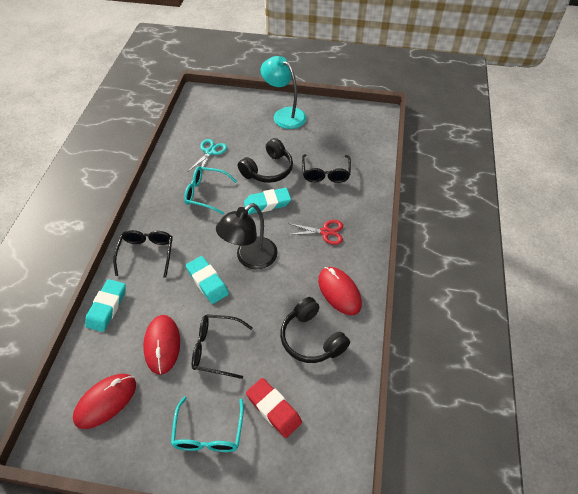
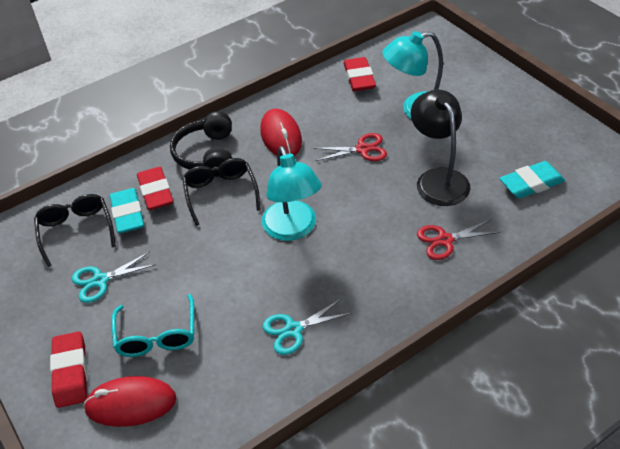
black glasses: [113,230,173,278] [192,314,253,379] [302,154,351,183] = 3 -> [34,194,116,267] [182,158,260,226] = 2
black headphones: [238,138,293,183] [280,297,350,363] = 2 -> [170,111,232,177] = 1
red eraser: [246,378,302,438] = 1 -> [50,331,88,408] [137,167,173,210] [343,57,376,91] = 3
red mouse: [73,374,136,429] [143,315,180,375] [318,267,362,315] = 3 -> [83,376,176,427] [260,109,302,156] = 2
red scissors: [287,220,343,245] = 1 -> [313,133,387,161] [417,219,501,260] = 2
turquoise eraser: [85,279,126,332] [186,256,229,304] [244,188,291,214] = 3 -> [110,188,144,233] [500,161,565,198] = 2
turquoise glasses: [171,396,244,452] [184,166,237,215] = 2 -> [111,294,194,357] = 1
turquoise lamp: [261,56,307,129] = 1 -> [262,146,322,241] [383,31,443,119] = 2
turquoise scissors: [189,139,227,171] = 1 -> [72,252,156,303] [263,298,352,355] = 2

